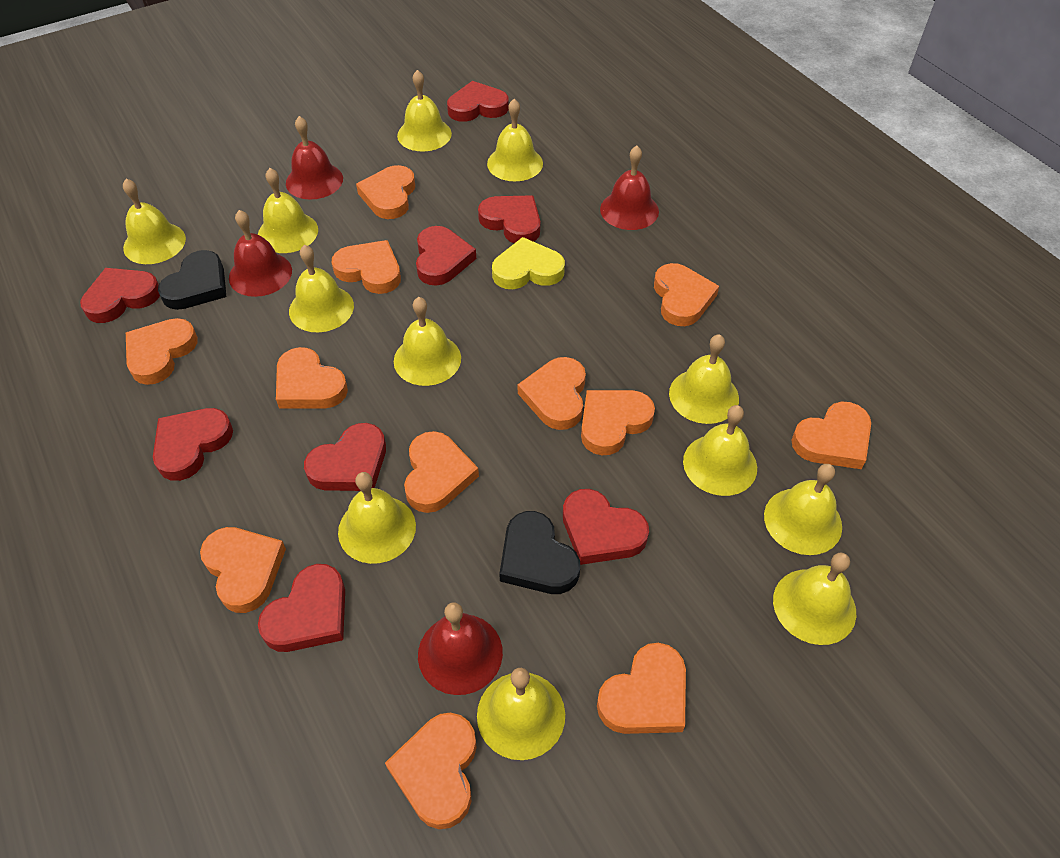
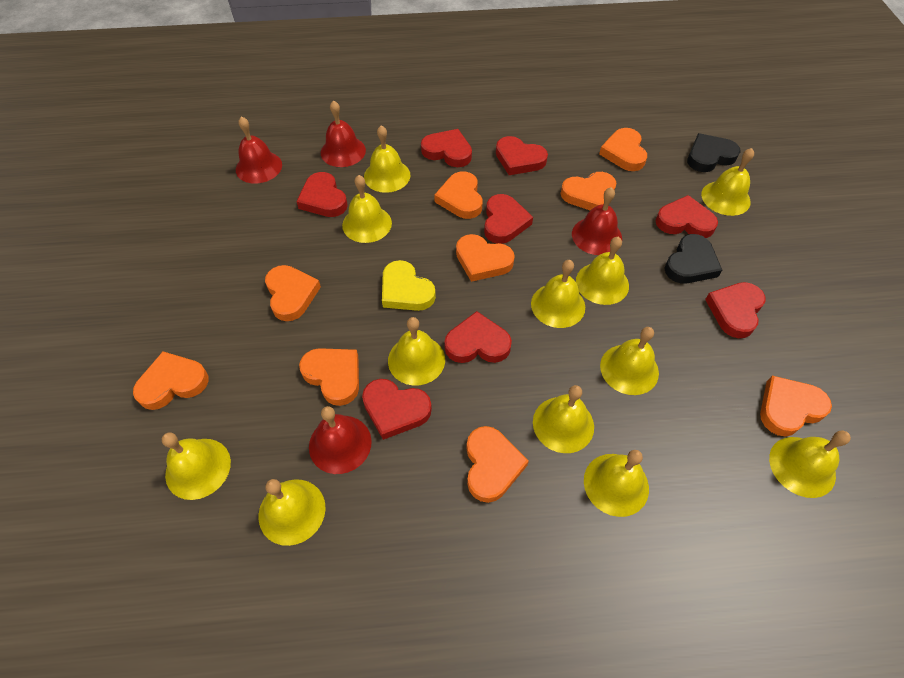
orange heart: [126,318,198,385] [200,527,286,613] [276,347,348,409] [332,240,401,294] [356,165,415,219] [385,712,477,829] [404,431,479,513] [518,357,586,430] [581,390,655,455] [597,643,686,734] [654,263,719,326] [791,402,871,469] = 12 -> [133,352,209,410] [265,265,321,321] [299,348,359,406] [434,171,483,219] [456,234,515,282] [466,426,529,503] [561,172,617,210] [599,128,647,171] [760,376,832,437] = 9

